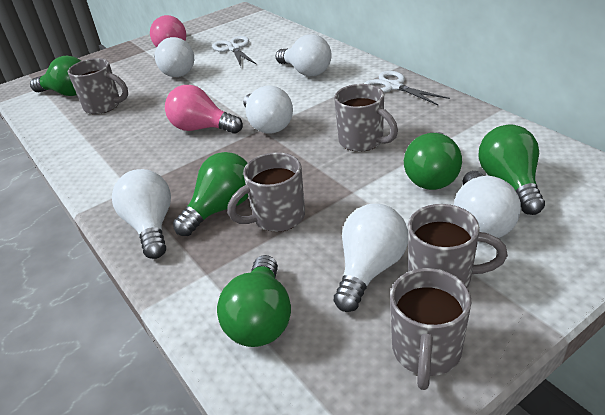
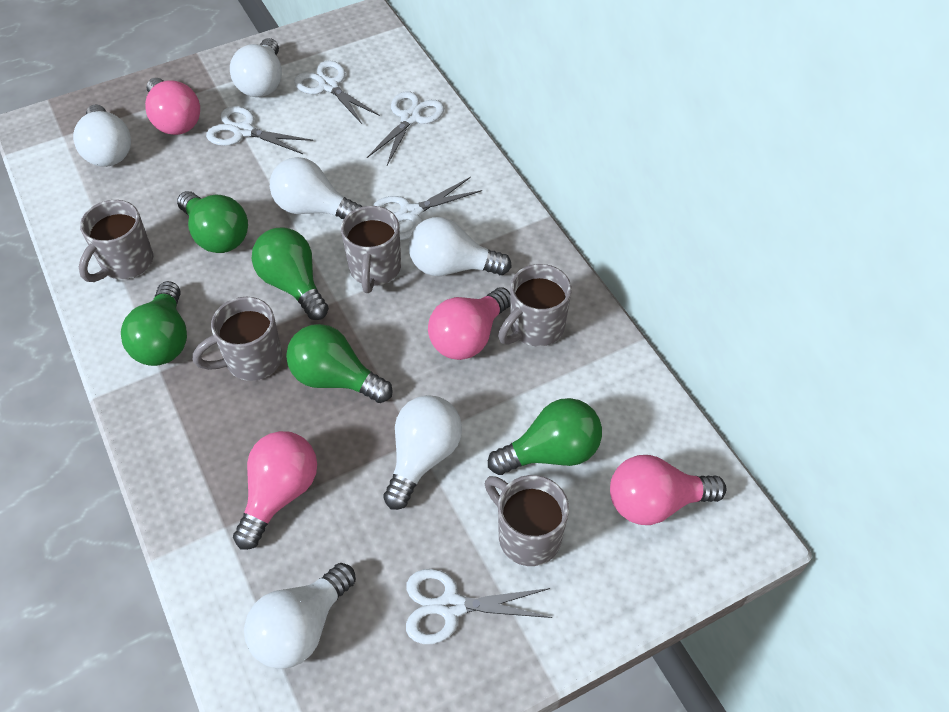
pink light bulb: [150,15,186,47] [165,85,243,134] = 2 -> [145,78,200,135] [233,431,317,550] [428,287,511,360] [610,455,726,525] = 4
white scissors: [212,36,256,67] [364,71,450,106] = 2 -> [206,106,313,154] [294,60,380,124] [367,91,444,165] [373,177,482,240] [406,569,552,644] = 5

